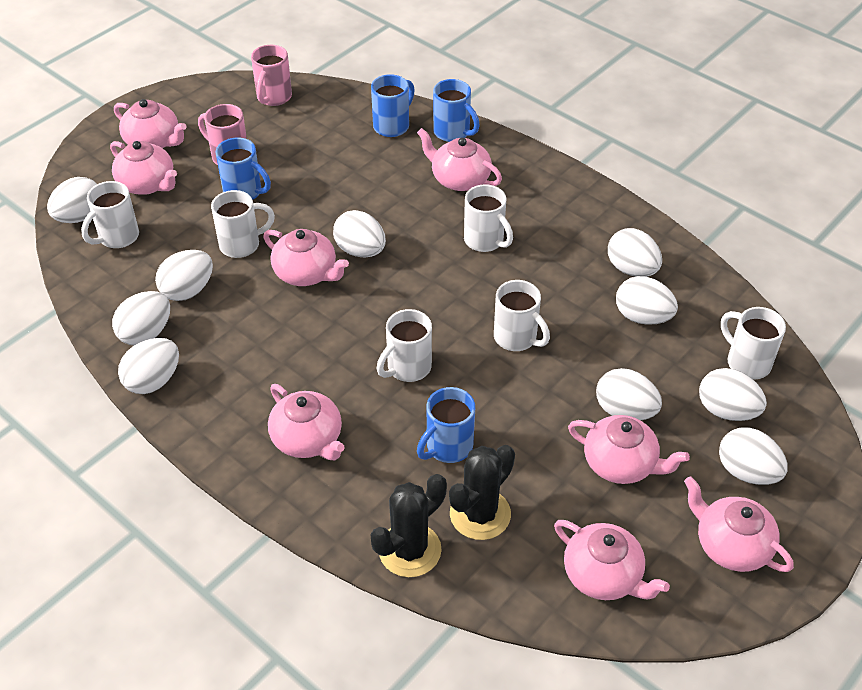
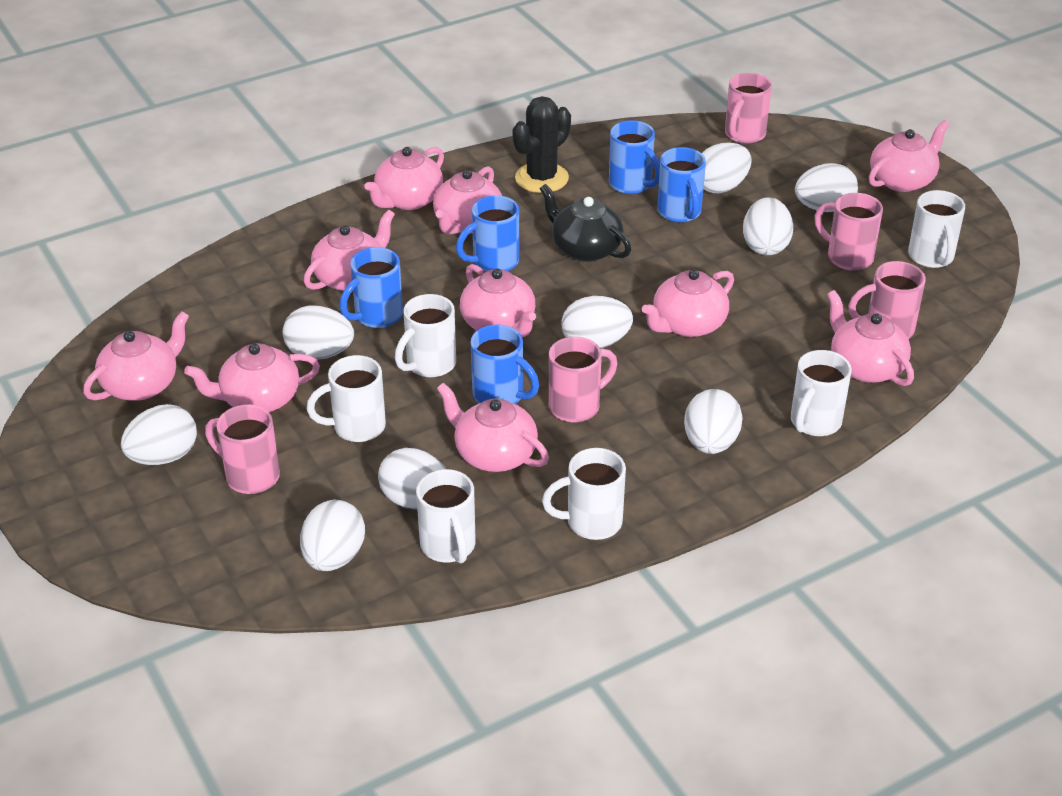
black cactus: [370,474,447,577] [449,445,515,540] = 2 -> [512,96,571,193] = 1
black teapot: none = 0 -> [540,184,631,262] = 1
blue mug: [215,137,271,200] [371,74,415,137] [417,387,475,463] [433,79,480,142] = 4 -> [339,247,403,328] [456,195,519,272] [471,324,539,404] [609,120,660,194] [658,147,706,223] = 5
pink mug: [198,104,247,165] [251,45,292,106] = 2 -> [205,404,280,494] [549,337,617,422] [725,73,772,144] [814,193,883,271] [848,261,926,339] = 5
pink teapot: [110,141,177,195] [114,99,187,148] [263,229,349,286] [268,384,345,460] [417,128,502,191] [554,520,670,600] [568,415,690,484] [684,476,794,572] = 8 -> [83,311,189,401] [184,343,320,412] [304,210,395,291] [364,147,444,210] [433,166,502,234] [437,383,549,472] [460,264,536,337] [642,269,734,337] [827,290,914,386] [869,120,950,192] = 10
white egg: [47,177,97,223] [112,291,170,345] [118,338,179,394] [155,250,213,301] [333,210,386,258] [596,368,662,420] [608,228,662,277] [616,276,678,325] [699,368,767,421] [719,428,788,485] = 10 -> [121,404,197,465] [283,305,354,359] [300,500,365,571] [378,448,446,510] [562,296,633,349] [684,389,743,454] [702,143,752,194] [743,197,793,255] [795,163,858,212] = 9

